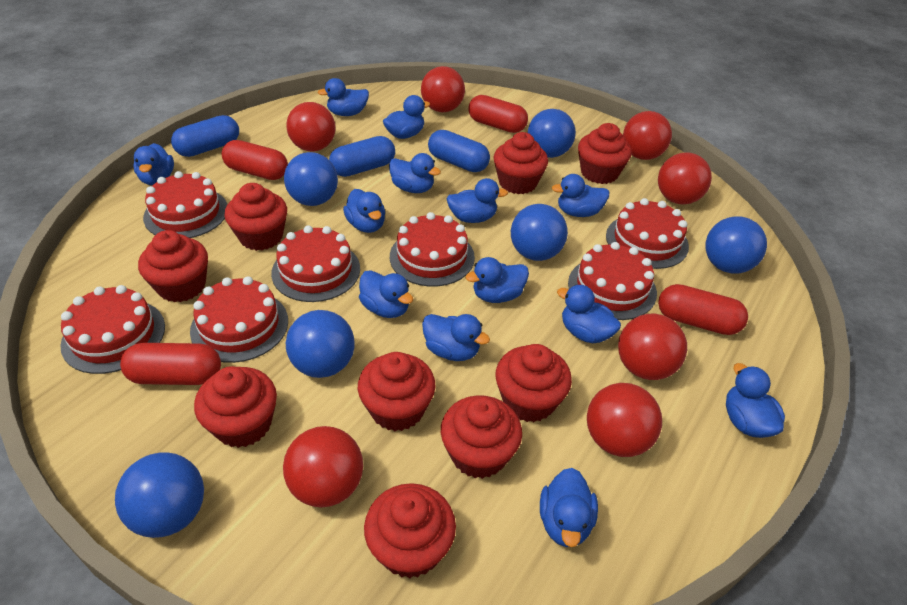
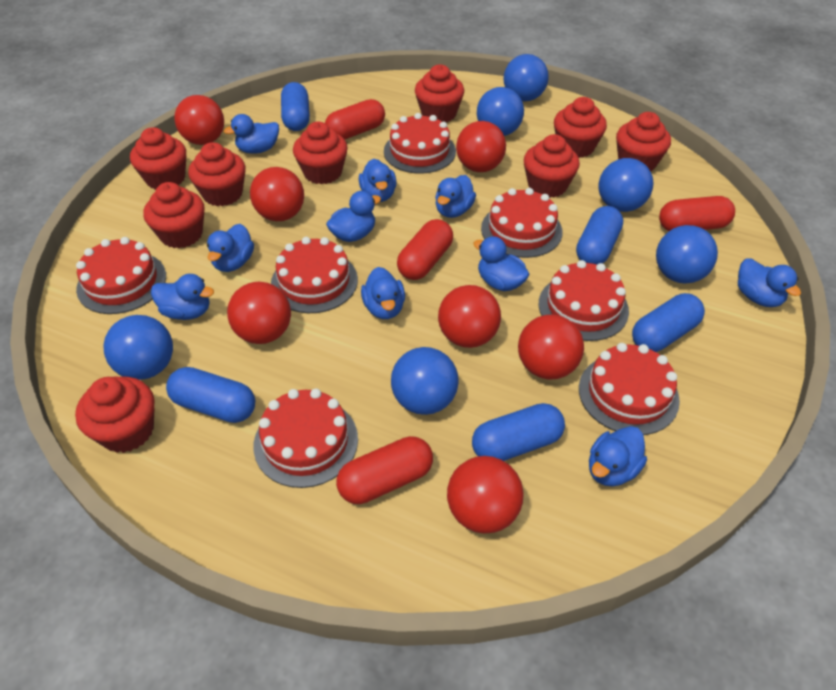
blue capsule: [171,115,239,157] [329,136,395,177] [428,130,490,172] = 3 -> [166,367,255,423] [281,82,310,131] [472,403,565,461] [576,206,623,265] [632,293,705,352] = 5
blue duck: [133,143,174,185] [318,78,369,116] [343,189,385,233] [359,270,413,318] [383,95,430,139] [389,153,441,193] [422,314,490,361] [447,178,508,223] [465,257,529,303] [540,468,598,547] [552,174,609,217] [557,285,621,343] [726,363,785,438] = 13 -> [151,274,214,320] [207,224,254,272] [224,114,279,154] [326,191,381,242] [359,159,397,202] [361,267,405,319] [435,175,476,218] [473,236,530,291] [589,426,647,487] [738,258,801,307] = 10

